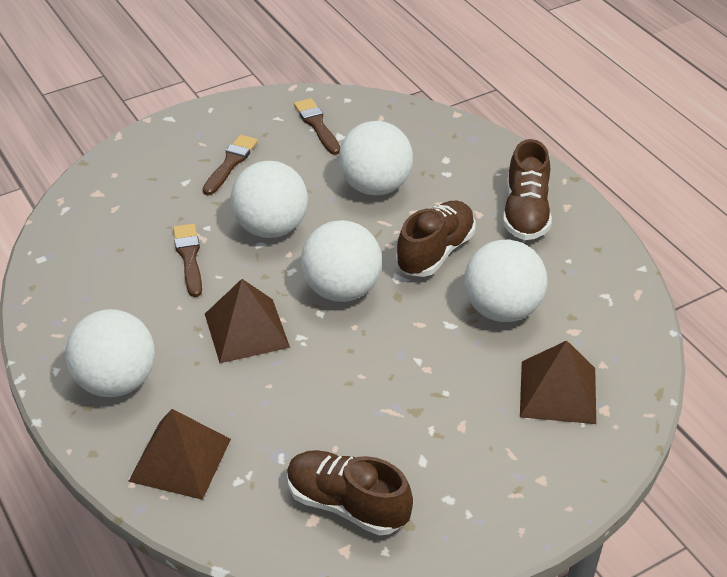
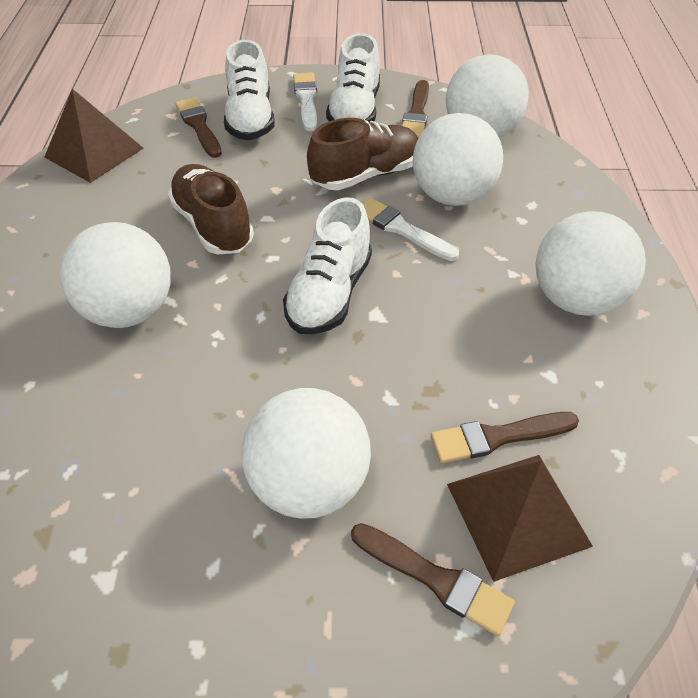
brown brush: [173,224,202,297] [203,135,258,195] [294,98,340,155] = 3 -> [175,97,222,158] [351,523,515,636] [402,80,429,138] [431,412,579,463] = 4
brown pyramid: [128,409,231,500] [205,279,290,363] [520,340,596,424] = 3 -> [44,89,144,183] [447,455,593,582] = 2
brown shoe: [287,450,413,536] [396,201,476,277] [503,139,552,240] = 3 -> [168,164,254,255] [307,118,418,190] = 2
white brush: none = 0 -> [293,72,317,131] [363,198,459,261] = 2
white shoe: none = 0 -> [224,40,275,140] [283,197,372,334] [326,33,380,122] = 3

